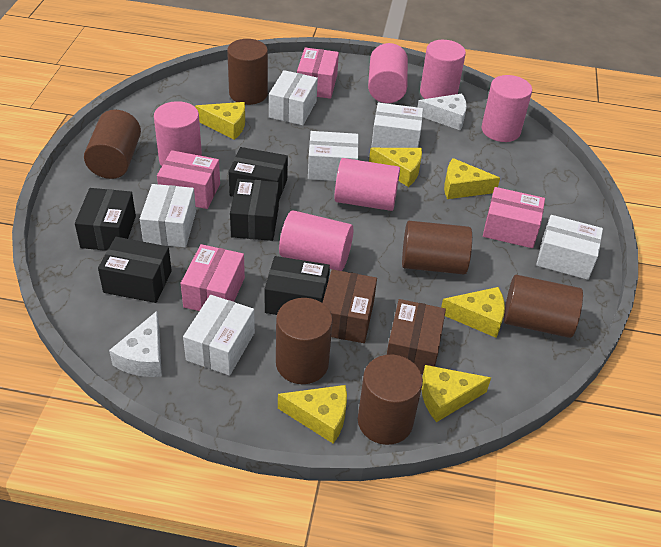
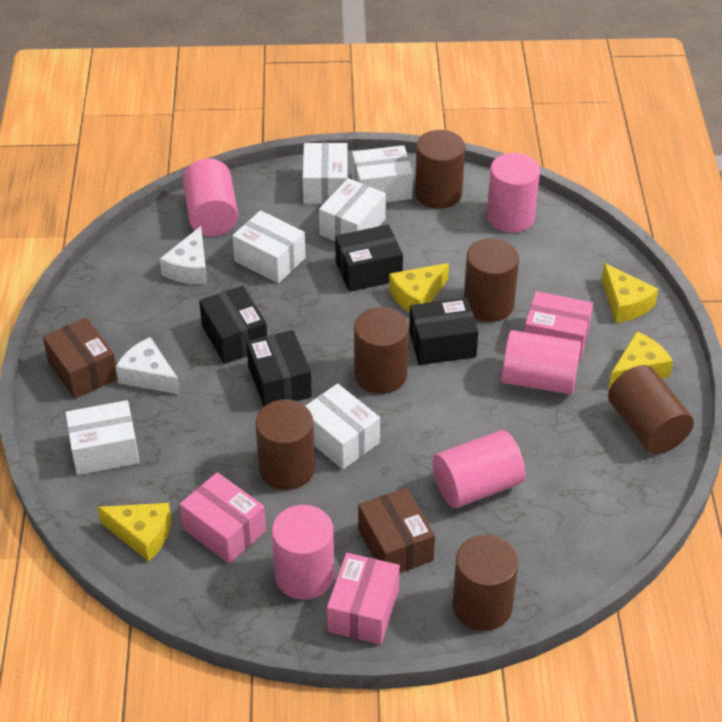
black box: [75,188,136,251] [98,237,172,303] [229,147,288,200] [230,179,279,241] [265,256,330,315] = 5 -> [199,286,267,364] [246,330,312,406] [335,224,403,292] [409,298,479,365] = 4
pink box: [157,150,220,209] [181,244,245,311] [297,48,339,99] [483,187,545,248] = 4 -> [180,472,266,563] [327,553,400,645] [525,291,593,361] = 3
pink cylinder: [154,101,202,166] [279,210,353,271] [334,158,400,211] [368,43,408,103] [420,40,466,99] [481,75,532,142] = 6 -> [183,159,238,236] [272,505,334,600] [433,430,525,508] [487,153,540,233] [502,330,581,394] = 5
yellow cheese: [195,102,245,140] [278,385,347,443] [369,148,422,187] [421,365,491,422] [441,287,505,338] [444,158,500,199] = 6 -> [97,503,171,562] [389,263,449,313] [602,263,658,323] [609,332,673,389] = 4

